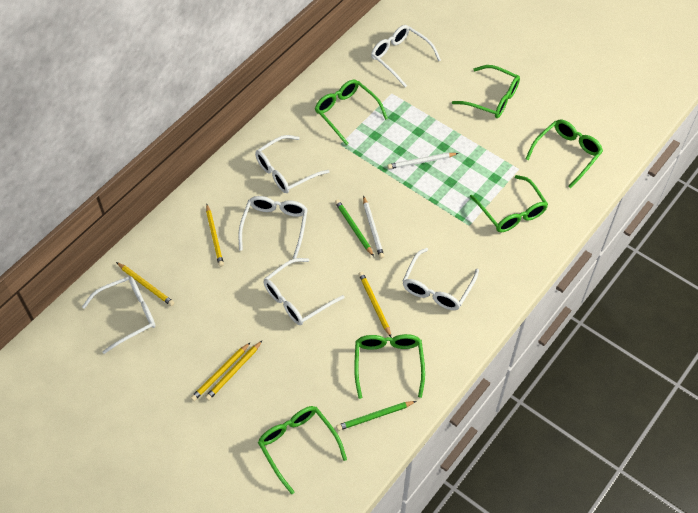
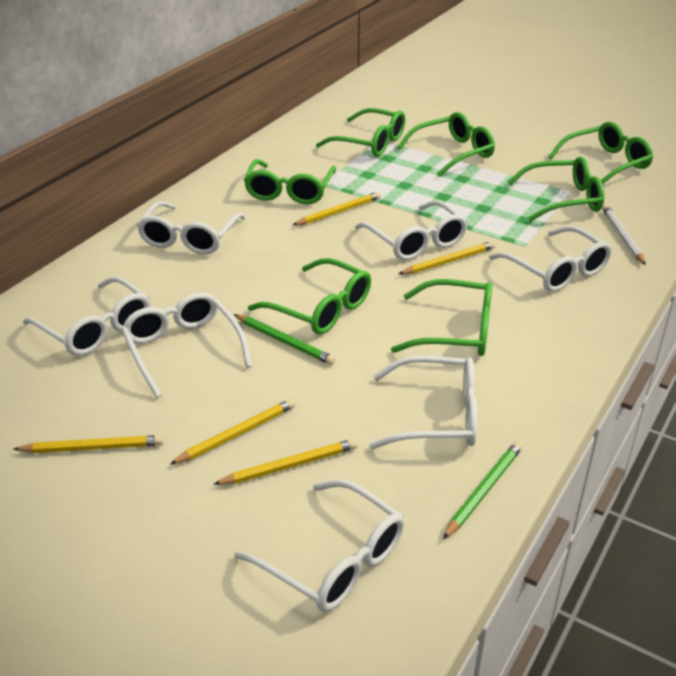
green glasses: [258,406,347,494] [315,79,388,146] [354,334,425,399] [452,65,520,118] [470,175,548,232] [526,120,603,188] = 6 -> [244,159,336,204] [248,258,371,335] [316,108,405,157] [391,279,492,356] [398,112,495,177] [507,157,604,222] [549,122,653,184] = 7
white glasses: [82,276,156,354] [238,196,308,259] [255,135,330,193] [264,258,345,325] [371,25,441,87] [403,248,479,310] = 6 -> [23,276,150,356] [121,292,252,398] [137,201,246,254] [234,479,404,612] [355,201,468,260] [369,356,478,449] [489,226,612,292] = 7
white pencil: [363,196,384,259] [388,153,458,169] = 2 -> [602,205,646,265] = 1

